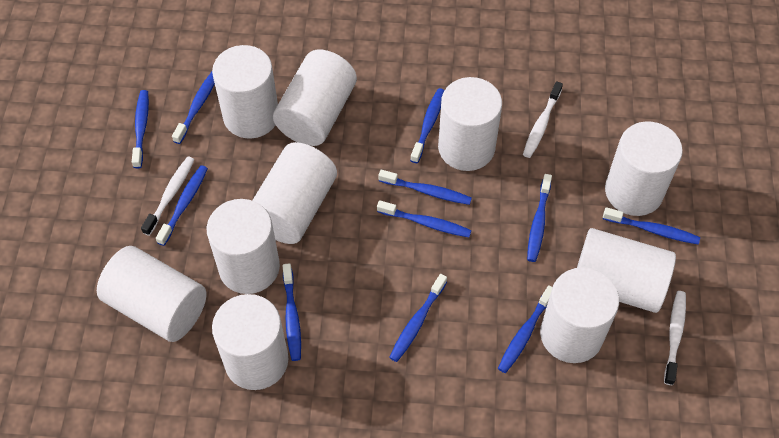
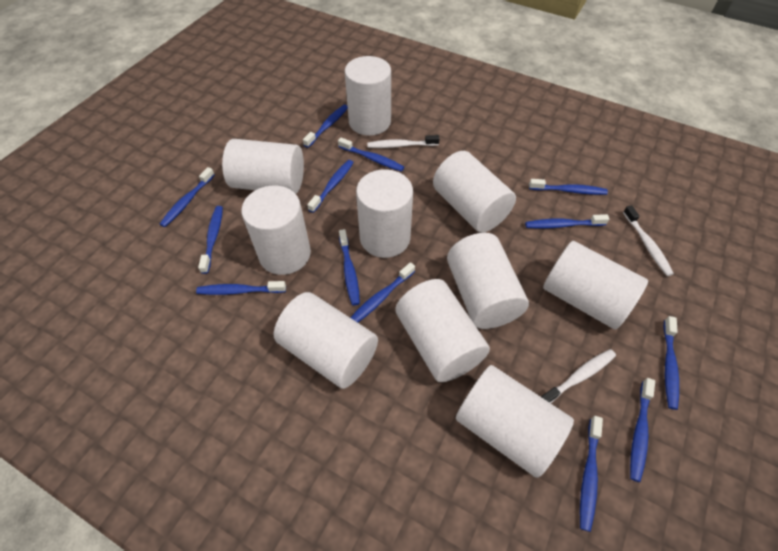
blue toothbrush: [132,90,149,168] [156,165,208,246] [172,72,215,144] [282,263,301,361] [377,200,472,237] [379,170,472,205] [389,274,447,362] [410,88,445,163] [498,285,553,373] [527,174,552,262] [603,207,700,245] = 11 -> [160,167,215,227] [196,281,286,295] [198,206,223,274] [303,105,348,148] [307,160,354,213] [338,138,404,172] [339,229,360,306] [350,262,415,322] [525,214,609,229] [529,179,608,195] [580,416,603,532] [630,378,655,482] [663,316,679,410] = 13

